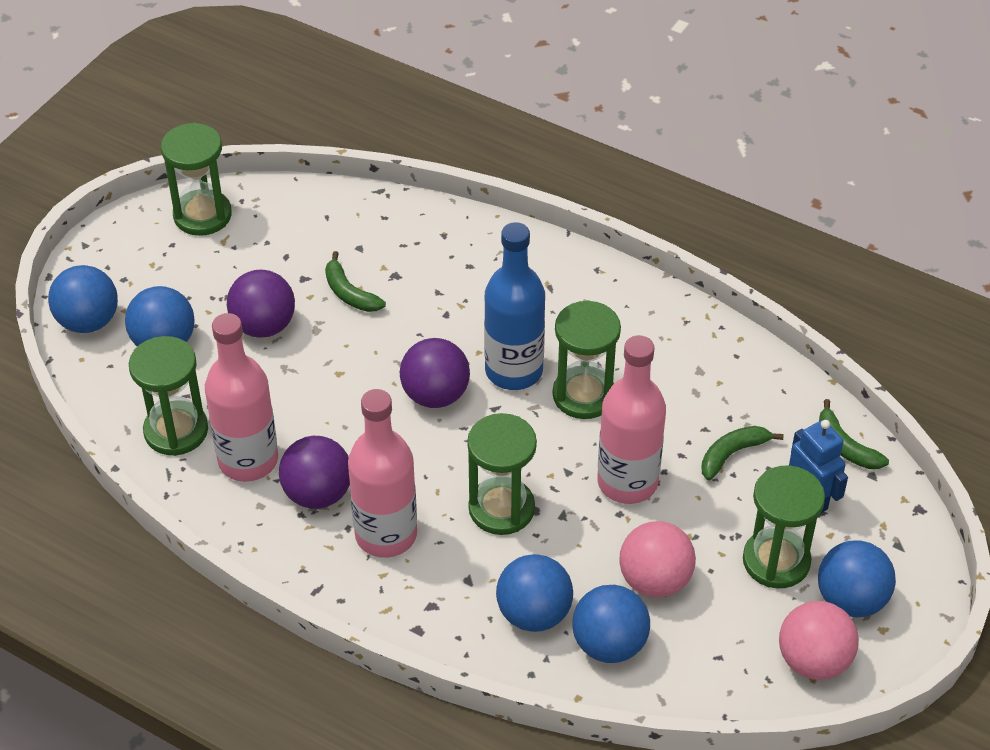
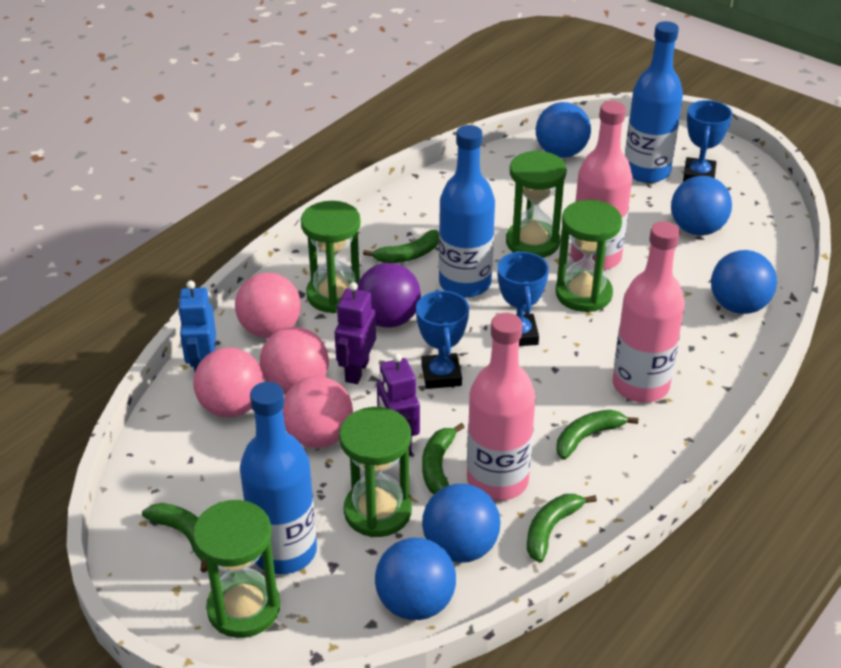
blue bottle: [484,222,545,390] = 1 -> [240,382,317,574] [439,125,495,298] [625,21,683,183] = 3
blue trophy: none = 0 -> [416,290,469,389] [497,251,549,346] [683,100,732,182] = 3
green banana: [325,251,386,312] [701,426,784,481] [819,399,889,469] = 3 -> [142,503,208,572] [363,230,439,263] [422,423,465,494] [527,494,597,563] [556,410,638,459] = 5
pink ball: [619,521,696,597] [779,601,859,680] = 2 -> [193,348,264,417] [235,273,301,338] [260,327,329,395] [283,376,353,448] = 4
purple ball: [227,270,295,337] [279,436,350,509] [400,338,470,408] = 3 -> [357,263,421,328] = 1
purple robot: none = 0 -> [335,282,376,384] [377,353,420,456] = 2

